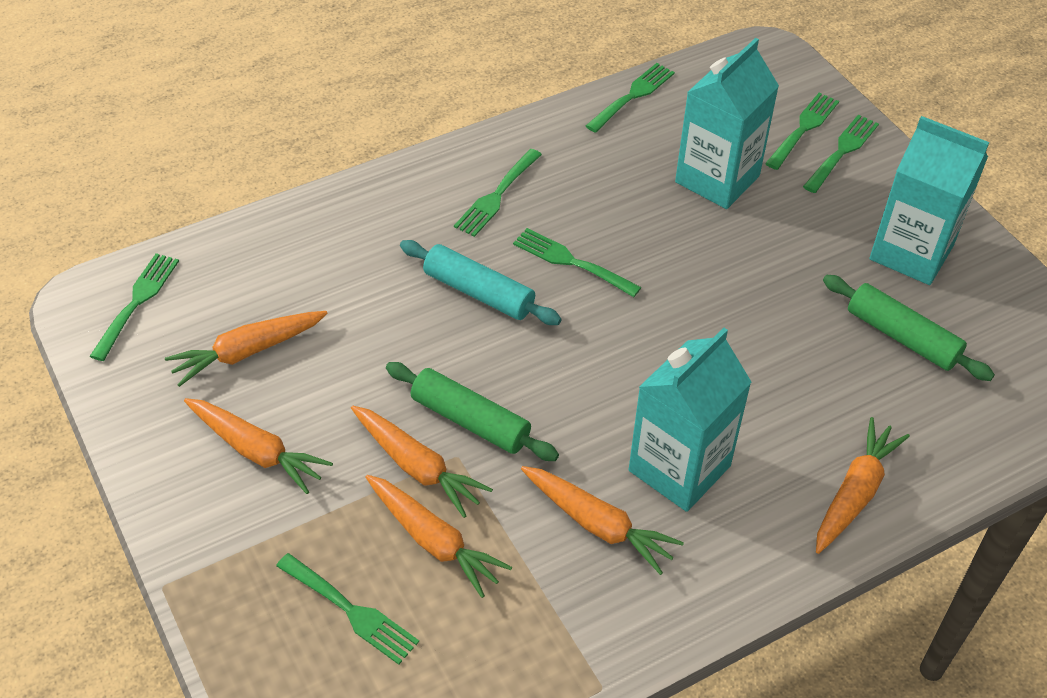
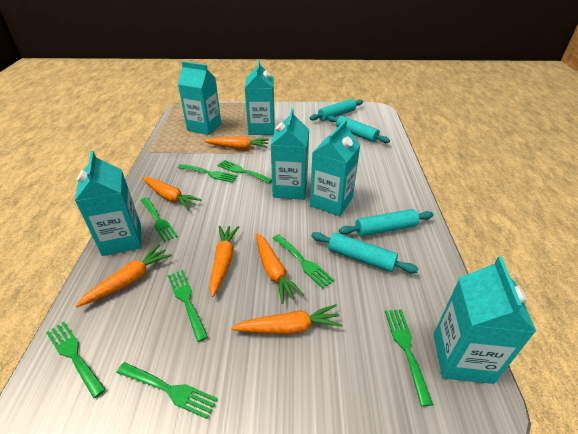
green fork: [90,253,179,361] [276,553,419,665] [454,149,542,237] [513,228,641,297] [586,63,675,133] [765,93,839,170] [803,115,879,193] = 7 -> [46,322,106,398] [117,362,218,419] [141,197,178,242] [167,270,208,342] [178,164,238,183] [217,160,272,183] [273,234,335,289] [385,309,433,406] = 8
green rolling pin: [386,362,559,461] [823,275,995,381] = 2 -> none = 0
turquoise carton: [629,328,751,512] [675,38,779,209] [869,116,989,285] = 3 -> [75,151,141,256] [178,61,221,135] [245,60,275,135] [271,108,309,200] [310,120,360,216] [434,257,536,384] = 6
turquoise rolling pin: [400,240,562,325] = 1 -> [310,99,363,121] [311,232,418,273] [328,116,390,143] [339,209,434,237] = 4

